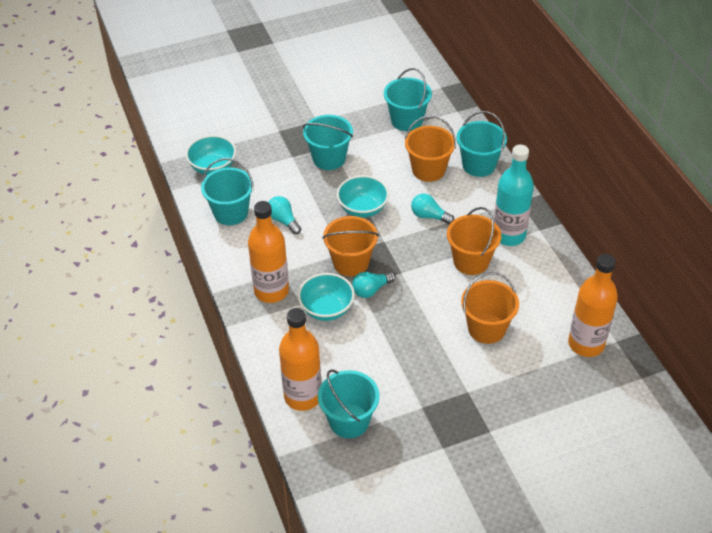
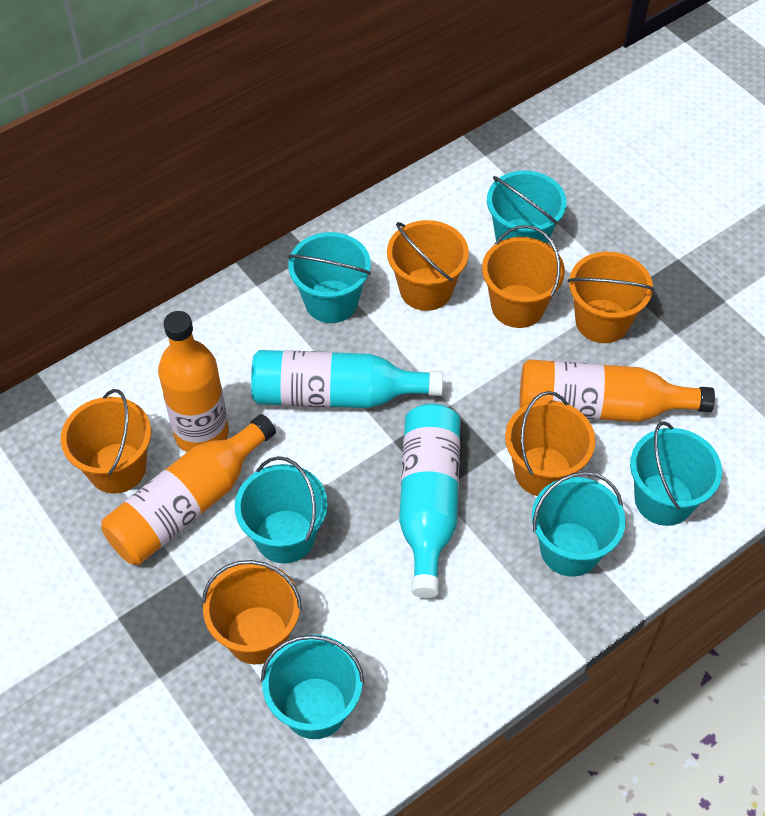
orange bucket: [322,216,379,276] [405,116,456,182] [447,207,501,275] [461,272,519,344] = 4 -> [61,389,151,494] [202,560,302,664] [387,220,469,311] [482,225,565,328] [505,391,595,496] [568,252,654,343] = 6
turquoise bottle: [494,145,534,246] = 1 -> [251,350,443,408] [399,404,461,598] = 2
turquoise bowl: [186,135,236,175] [298,273,355,321] [337,175,389,218] = 3 -> none = 0
turquoise bucket: [201,158,253,225] [303,115,353,170] [318,370,380,438] [384,68,432,131] [457,111,507,177] = 5 -> [235,456,328,563] [261,634,364,739] [288,232,371,323] [487,170,567,243] [532,472,626,577] [630,421,722,526] = 6
turquoise light bulb: [269,196,301,234] [352,272,395,298] [411,194,455,225] = 3 -> none = 0

